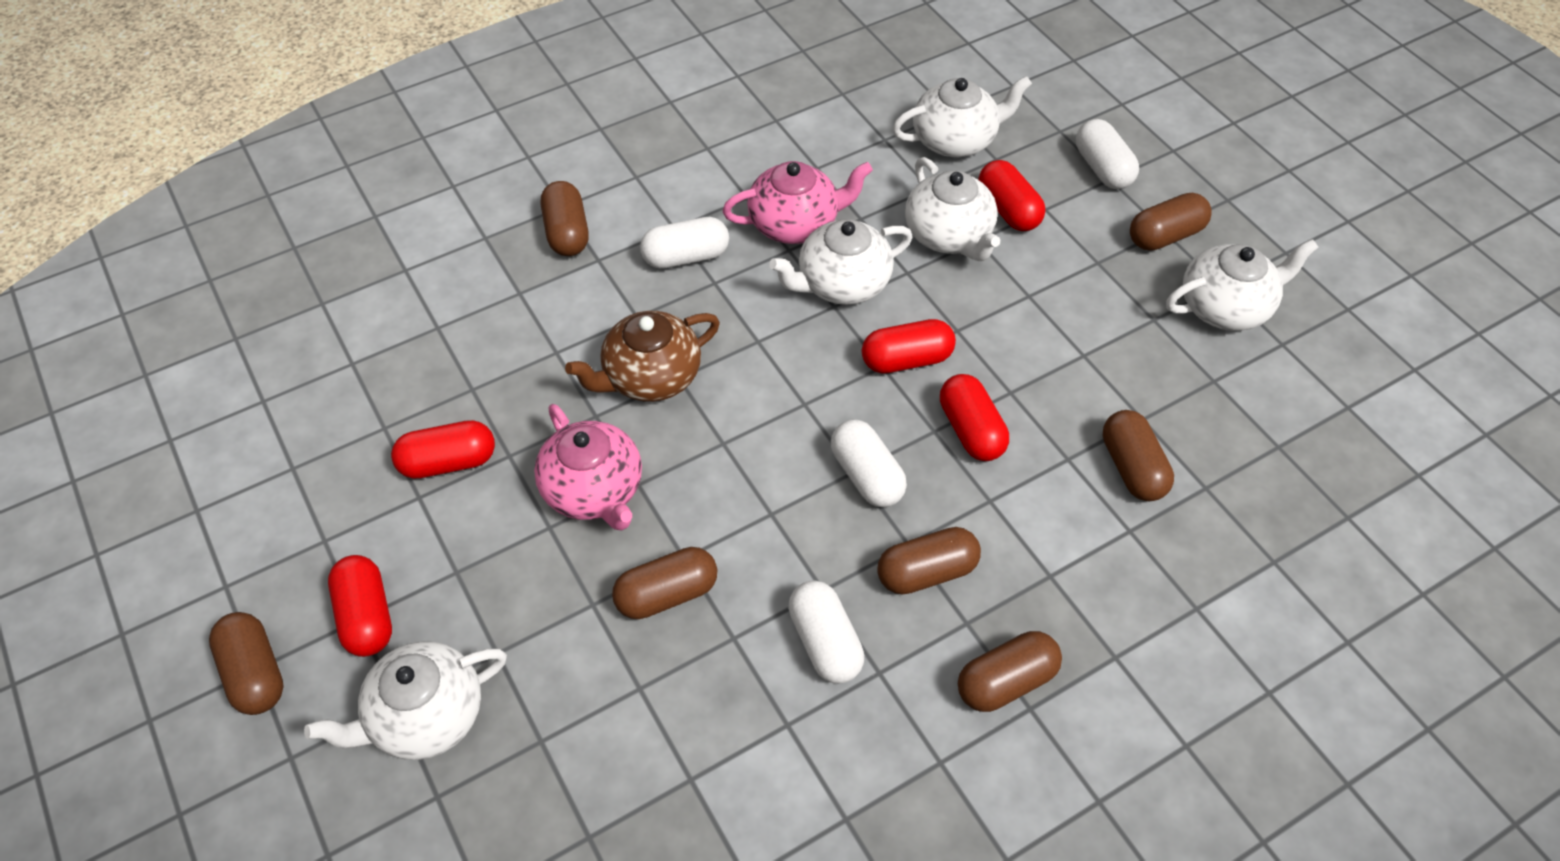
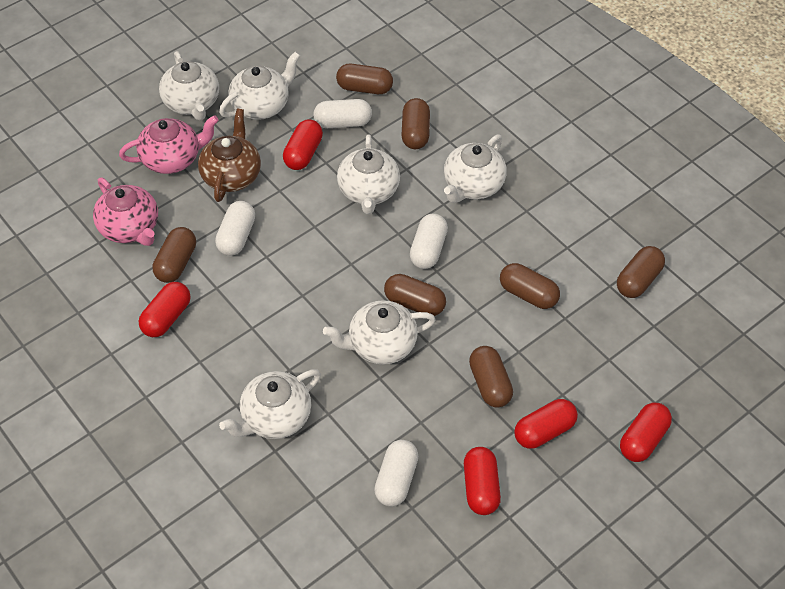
white teapot: [304,641,507,760] [769,219,913,305] [892,76,1032,157] [905,157,1000,261] [1166,239,1318,331] = 5 -> [159,51,219,120] [219,52,300,120] [219,369,321,439] [323,300,436,364] [337,134,400,214] [444,134,507,203] = 6

